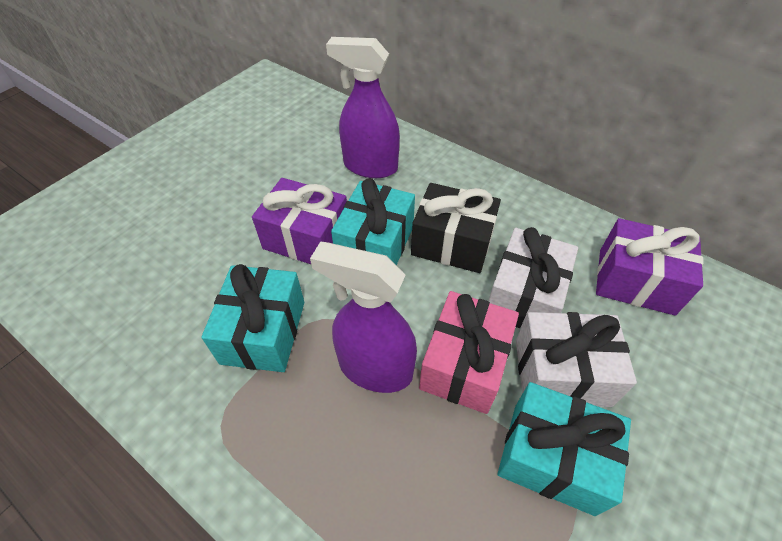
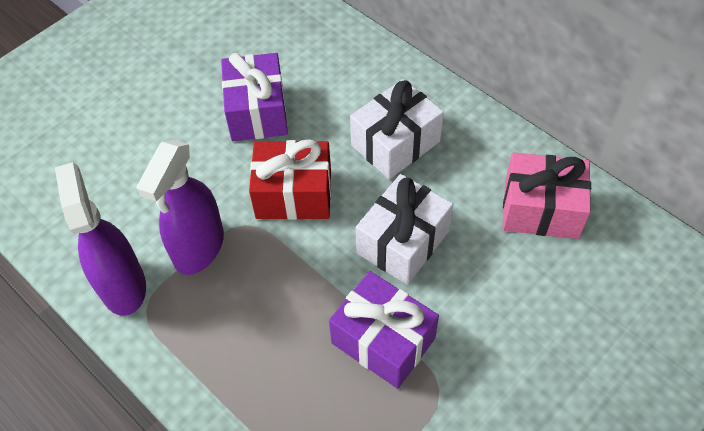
black gift: [411,183,501,273] = 1 -> none = 0
red gift: none = 0 -> [249,139,331,220] = 1
turquoise gift: [201,264,304,372] [331,178,415,265] [498,382,631,516] = 3 -> none = 0

